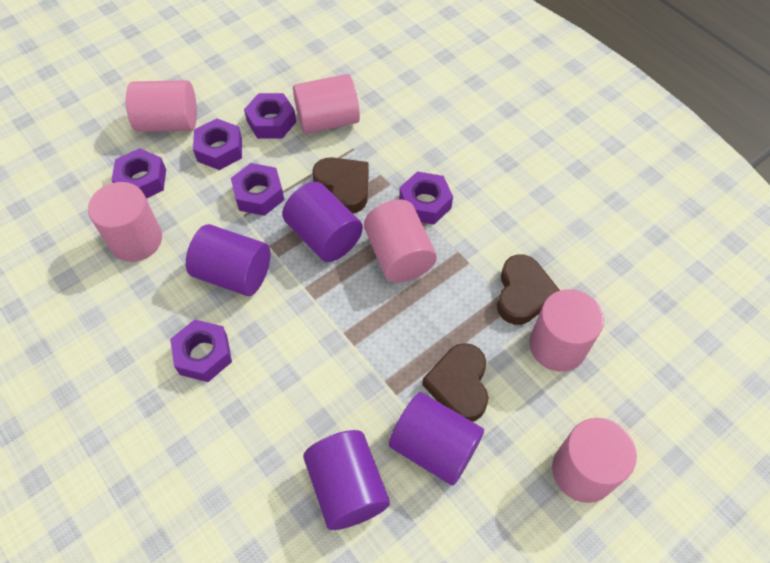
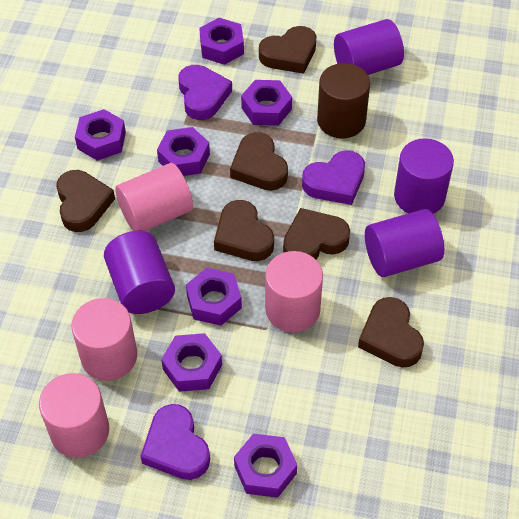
brown cylinder: none = 0 -> [317,63,370,138] = 1
brown heart: [312,157,369,213] [422,343,489,422] [497,254,560,325] = 3 -> [56,170,115,232] [214,200,274,261] [230,132,288,191] [259,26,316,74] [283,208,350,259] [358,297,424,368] = 6
pink cylinder: [88,182,162,262] [126,80,197,132] [293,74,360,134] [364,200,437,283] [529,289,604,372] [552,418,637,503] = 6 -> [39,373,109,458] [71,298,137,381] [115,163,193,231] [265,251,323,332] = 4
purple heart: none = 0 -> [140,404,210,480] [178,65,232,120] [302,150,365,205] = 3
purple nut: [112,148,166,198] [170,319,232,382] [193,119,242,170] [231,163,284,216] [244,93,296,139] [399,171,453,224] = 6 -> [75,109,126,161] [157,127,210,176] [161,333,222,392] [186,268,242,326] [199,18,244,65] [234,434,297,498] [241,80,292,126] = 7

